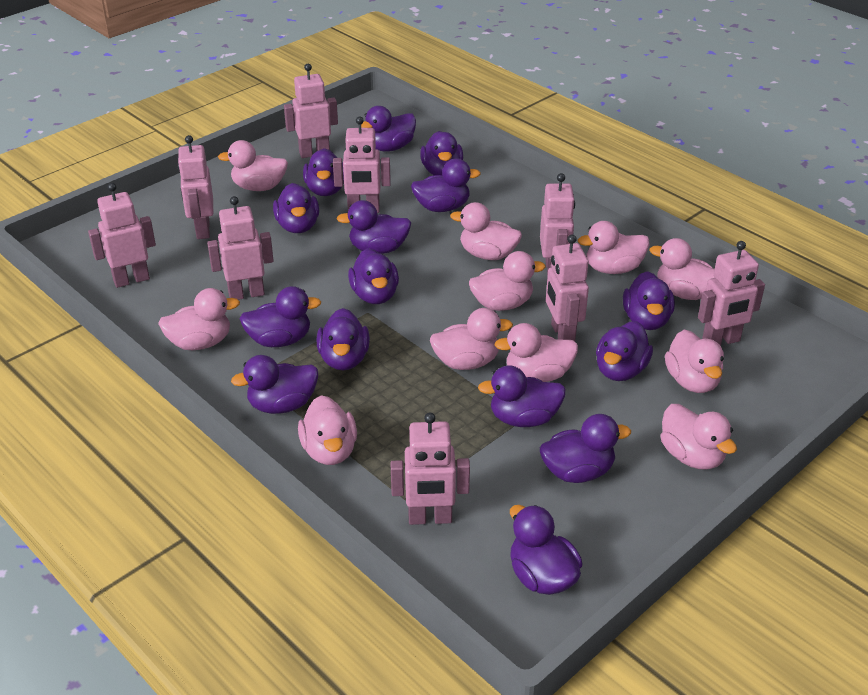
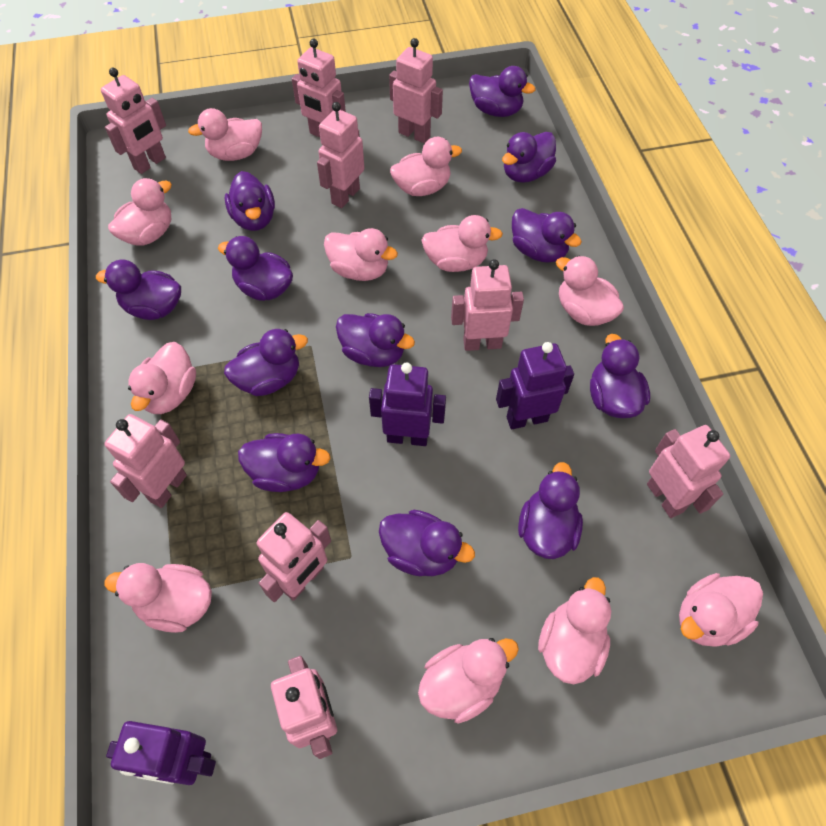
purple duck: [231,355,318,414] [240,286,321,347] [273,183,319,233] [303,148,344,196] [316,308,370,370] [336,200,411,254] [348,248,399,304] [361,106,416,152] [411,159,481,212] [420,131,463,175] [478,365,566,427] [510,505,583,595] [540,414,631,483] [596,321,653,381] [623,271,675,330] = 15 -> [96,260,181,320] [218,236,293,301] [224,329,308,396] [225,171,275,231] [238,433,331,492] [336,313,415,367] [379,510,475,576] [469,66,536,117] [502,132,556,183] [512,208,582,263] [518,462,583,559] [590,334,650,418] = 12
purple robot: none = 0 -> [106,721,216,785] [369,362,446,446] [496,342,574,429] = 3

